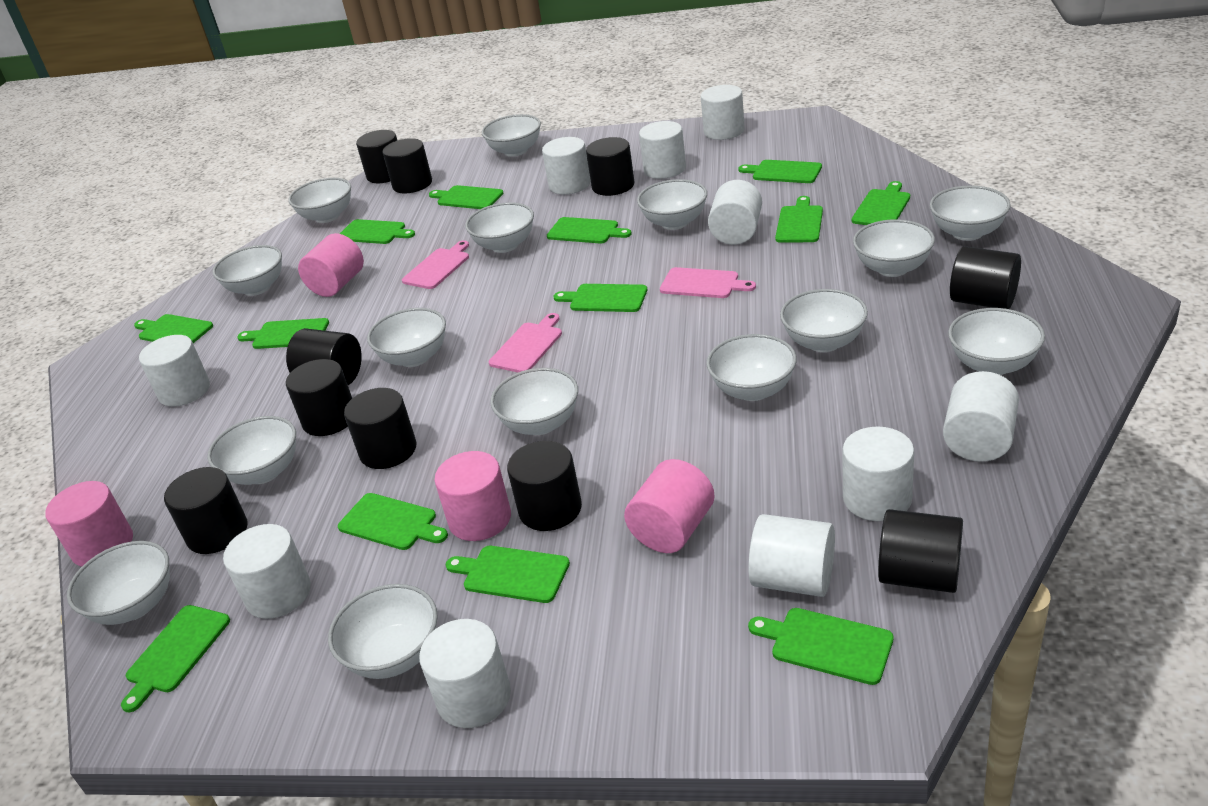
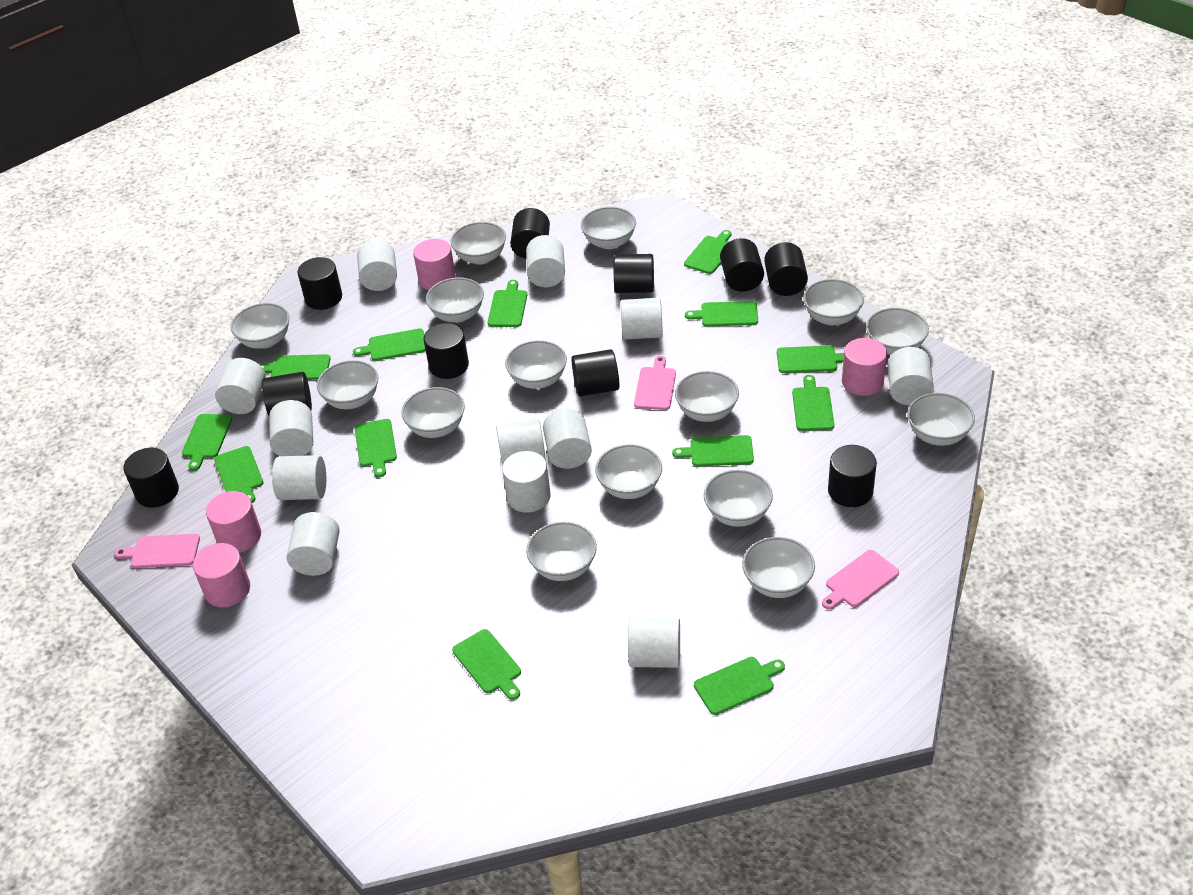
white cylinder: [139,335,210,407] [223,524,311,619] [419,619,511,728] [542,137,591,195] [639,121,686,179] [701,85,745,140] [708,180,762,245] [748,514,835,597] [842,427,914,521] [943,371,1019,462] = 10 -> [215,358,266,414] [269,400,313,456] [272,455,326,500] [287,512,340,576] [357,239,397,291] [496,419,546,467] [502,451,551,513] [526,235,565,287] [543,409,592,469] [621,298,663,340] [628,617,680,668] [888,347,934,405] = 12

